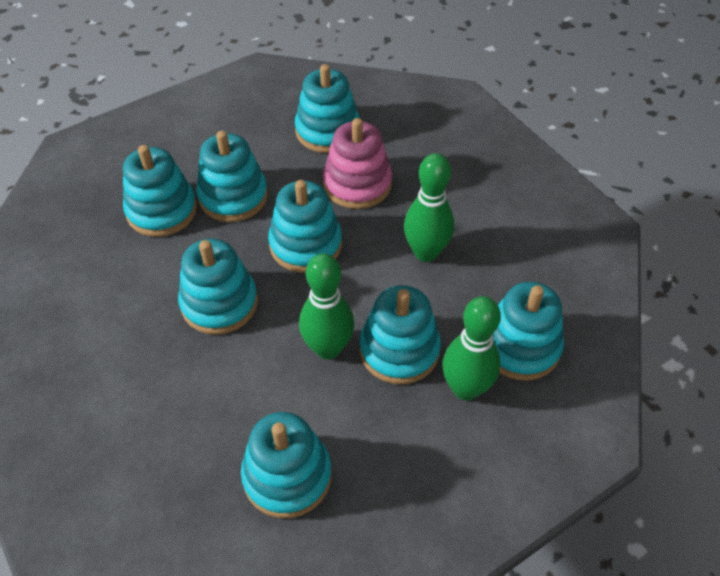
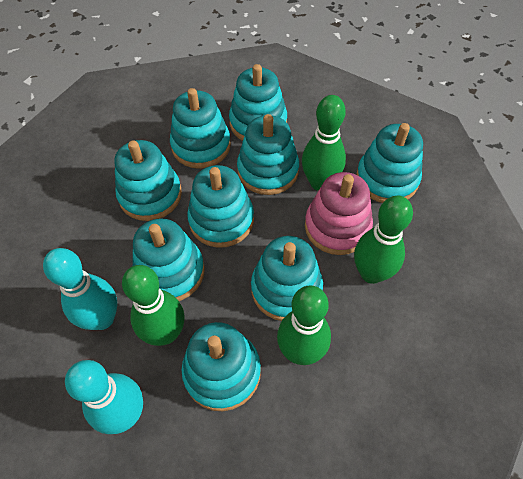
green bowling pin: [299,253,354,359] [404,153,454,262] [442,296,501,400] = 3 -> [122,265,184,346] [277,286,331,365] [302,95,346,191] [354,196,413,284] = 4
turquoise bowling pin: none = 0 -> [43,248,117,330] [65,360,143,434] = 2
turquoise stacking toy: [123,145,197,237] [178,239,258,335] [196,131,268,222] [241,412,332,518] [268,180,342,273] [295,64,360,153] [360,285,441,384] [493,282,564,380] = 8 -> [114,140,182,221] [133,218,205,301] [170,88,231,169] [182,322,261,411] [187,165,254,248] [229,64,287,141] [237,114,299,195] [251,236,323,321] [356,123,423,203] = 9

